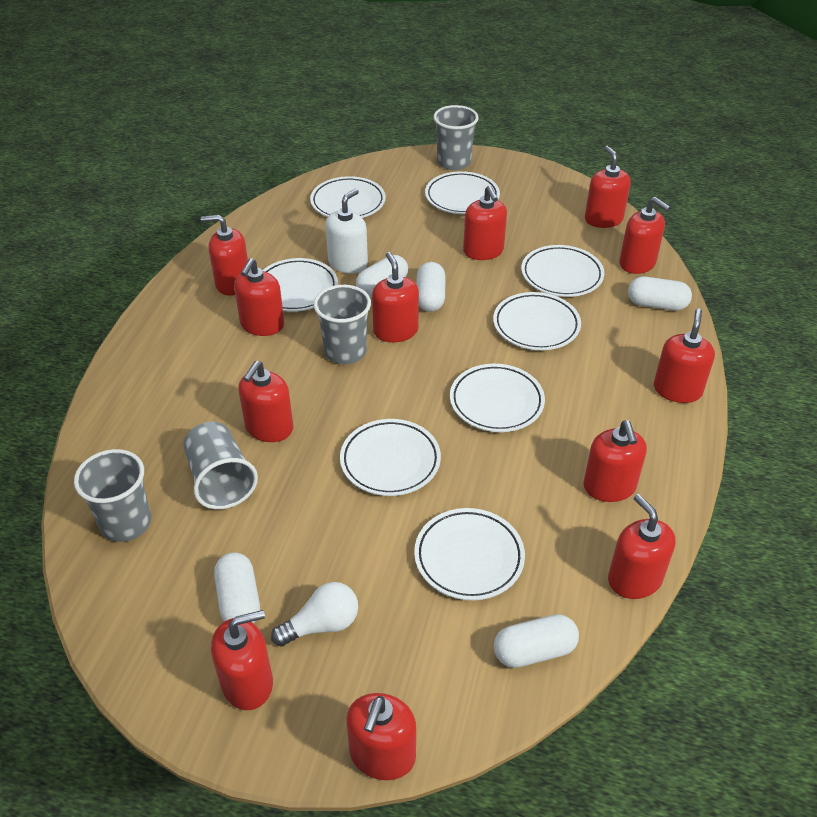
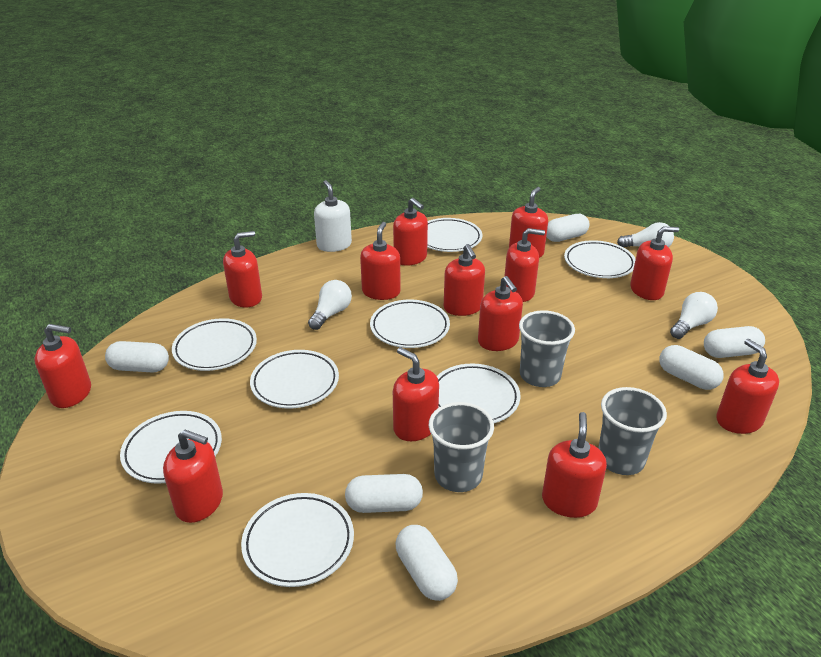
grey cup: [74,449,151,542] [183,422,258,509] [314,285,371,364] [434,105,479,170] = 4 -> [429,402,494,492] [519,310,575,387] [598,387,667,475] = 3
red soap dispenser: [201,215,248,296] [211,610,273,710] [234,258,284,336] [238,361,294,442] [346,693,416,780] [372,252,419,342] [463,185,507,260] [583,421,647,502] [585,146,631,228] [608,494,676,599] [619,197,670,274] [654,309,715,403] = 12 -> [35,324,91,408] [163,430,223,523] [223,231,262,308] [360,222,401,300] [393,198,428,266] [393,347,439,441] [444,244,485,316] [478,276,523,351] [504,228,545,302] [509,187,548,258] [542,412,607,518] [630,227,679,300] [716,339,779,434] = 13
white capsule: [214,552,260,623] [356,255,408,298] [416,262,445,312] [494,614,579,668] [628,276,692,311] = 5 -> [105,341,169,373] [345,474,423,513] [396,525,458,601] [546,214,589,242] [659,345,724,390] [704,326,765,358] = 6
white light bulb: [271,582,358,646] = 1 -> [308,280,352,330] [617,222,674,247] [670,292,718,339] = 3

